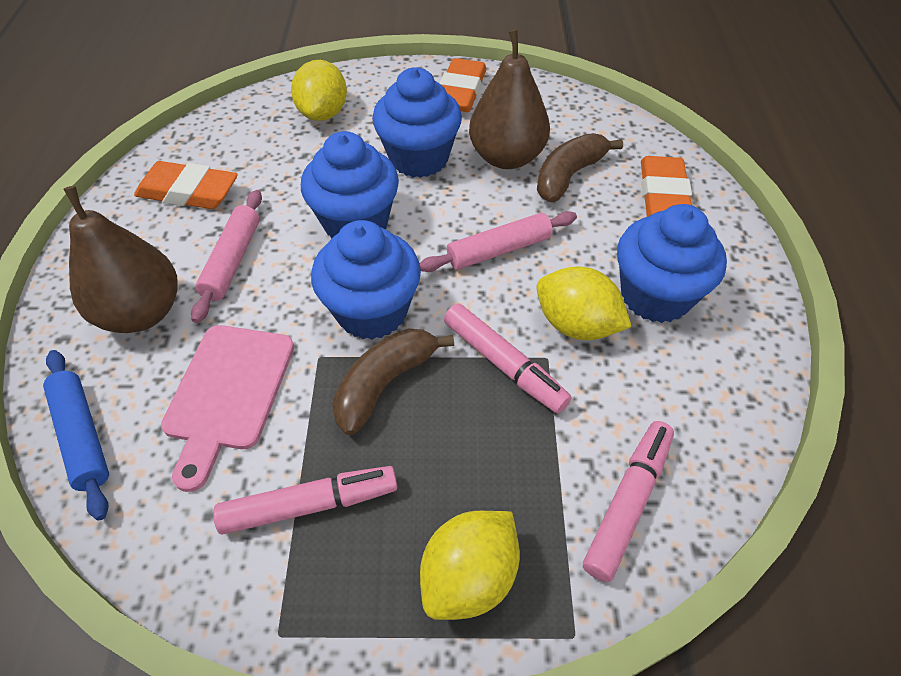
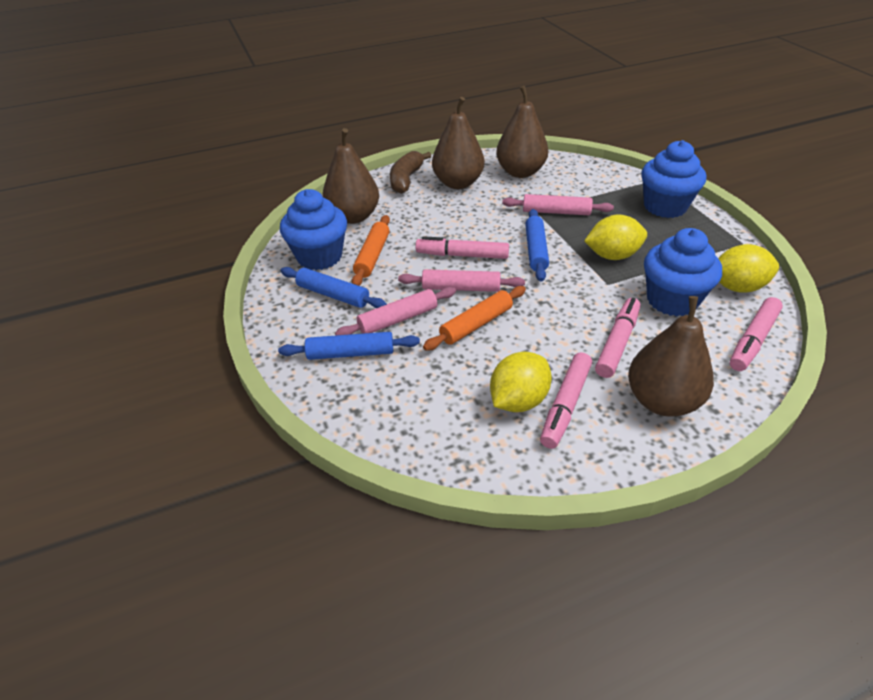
blue cupcake: [301,131,399,239] [311,220,421,340] [372,67,462,178] [617,204,727,323] = 4 -> [280,189,347,270] [641,140,706,218] [644,228,722,316] = 3
blue rolling pin: [43,350,109,521] = 1 -> [278,332,420,360] [280,267,387,308] [525,209,549,282] = 3
brown banana: [332,329,454,435] [537,133,623,202] = 2 -> [390,151,431,194] = 1
brown pear: [63,186,178,333] [469,29,550,169] = 2 -> [322,128,379,224] [432,97,484,189] [496,86,548,178] [628,296,714,416] = 4
orange eraser: [134,161,238,209] [439,58,486,112] [641,156,692,217] = 3 -> none = 0
orange rolling pin: none = 0 -> [352,215,390,286] [423,286,526,351] = 2
pink cutting board: [161,325,294,492] = 1 -> none = 0
pink marker: [213,466,397,535] [444,303,571,413] [583,421,674,582] = 3 -> [415,236,509,259] [540,352,592,449] [595,298,641,378] [730,297,783,371] = 4
pink rolling pin: [191,190,262,323] [420,211,577,272] = 2 -> [335,287,456,335] [398,269,525,292] [502,194,614,215] = 3

